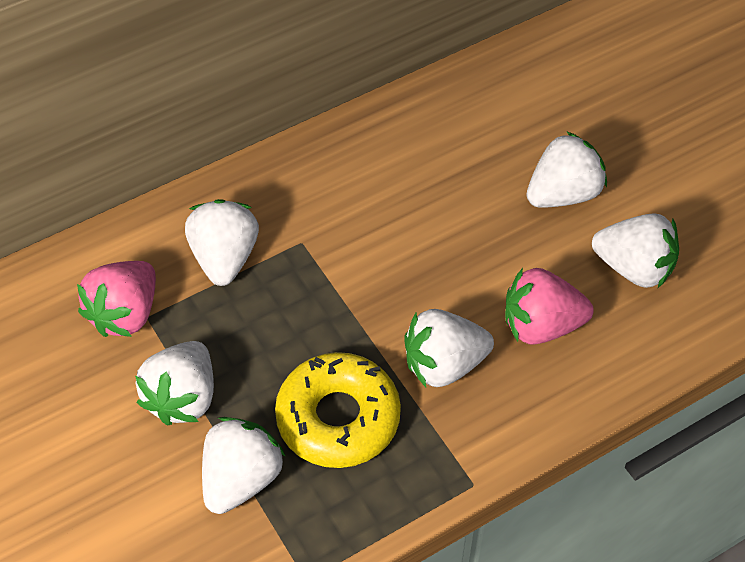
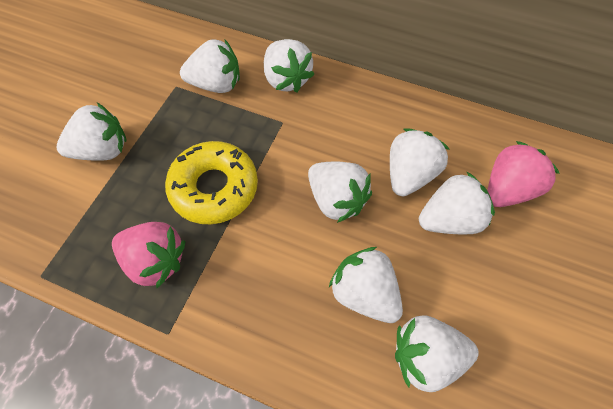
white strawberry: [135,341,214,425] [185,199,259,286] [202,417,286,514] [404,309,494,387] [527,131,607,208] [592,213,679,288] = 6 -> [57,103,126,161] [180,39,240,93] [264,39,315,92] [308,161,372,223] [329,247,403,323] [390,128,449,196] [395,316,479,392] [419,171,495,234] = 8

